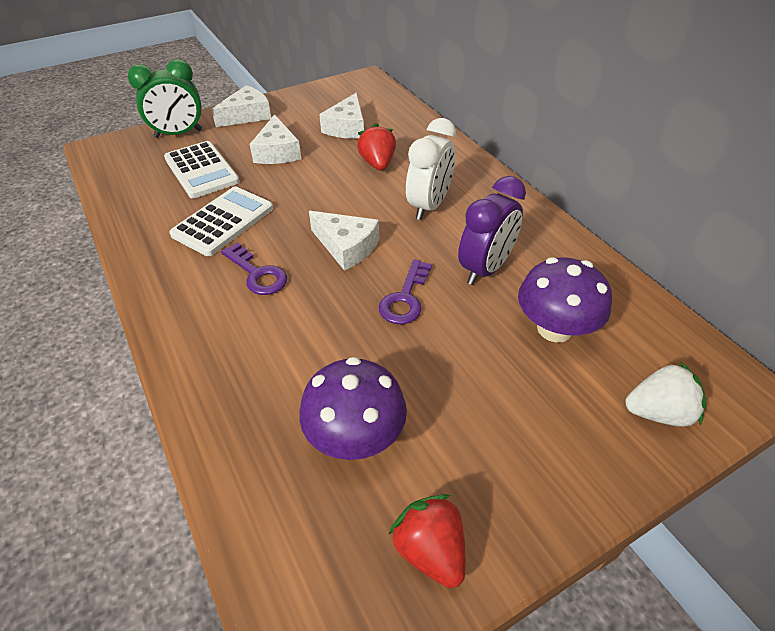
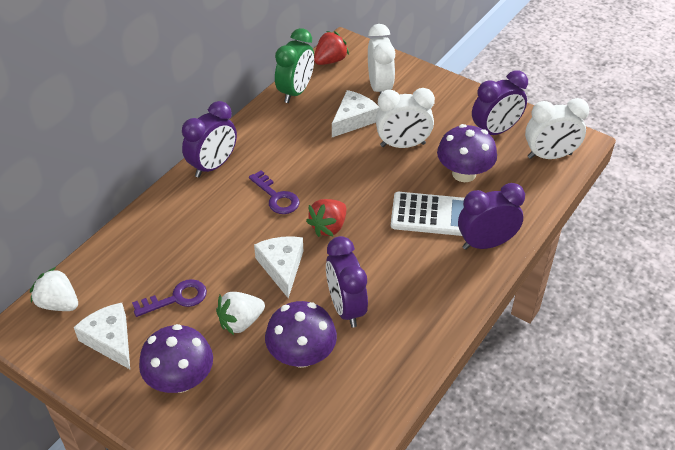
purple clock: [458,176,526,285] = 1 -> [182,101,237,178] [326,236,368,328] [458,183,525,250] [472,70,528,135] = 4
purple mushroom: [299,357,407,460] [518,257,612,343] = 2 -> [139,324,213,393] [265,301,337,368] [437,124,497,182] = 3
white calculator: [164,141,240,198] [169,187,273,256] = 2 -> [391,192,464,236] = 1
white cheese: [211,85,271,127] [250,114,301,164] [309,211,379,271] [319,93,364,139] = 4 -> [74,303,130,369] [254,236,303,298] [332,90,379,137] = 3
white clock: [406,118,456,220] = 1 -> [368,24,395,94] [376,88,435,148] [525,98,589,159] = 3
white strawberry: [625,361,707,427] = 1 -> [30,267,78,311] [216,292,265,335] = 2

